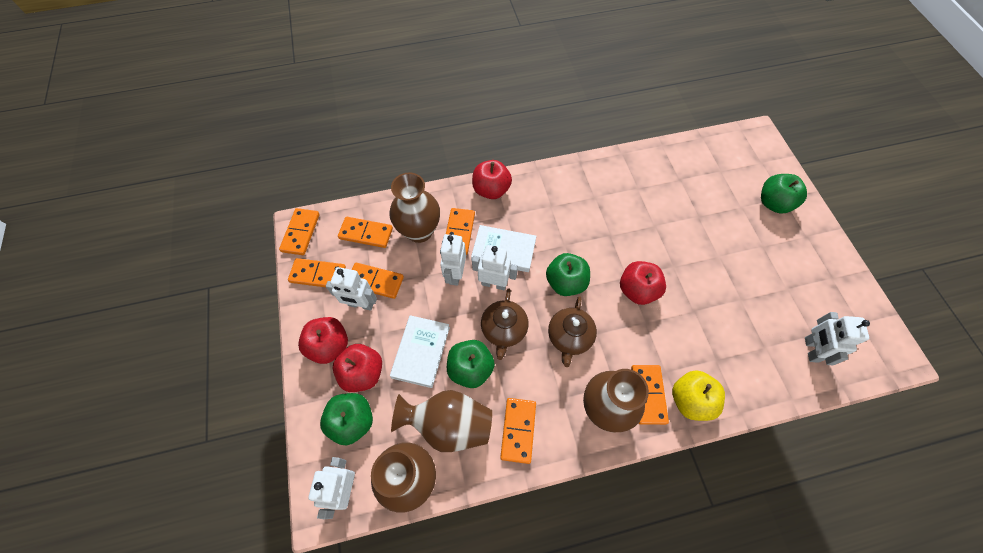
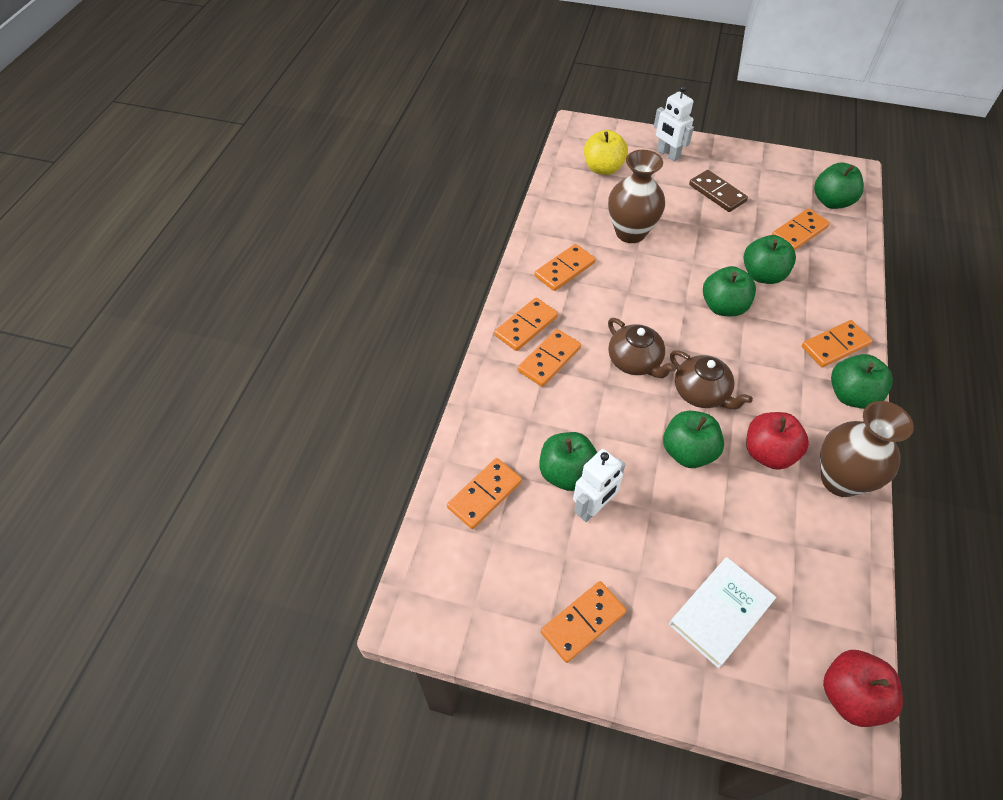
brown domino: none = 0 -> [689,170,748,212] = 1
brown vase: [371,442,436,513] [389,173,440,243] [391,390,492,452] [583,369,649,432] = 4 -> [608,150,665,243] [820,401,914,497] = 2
green apple: [320,393,373,446] [447,340,495,388] [546,253,590,296] [761,174,807,214] = 4 -> [540,432,597,491] [663,411,724,468] [703,266,756,316] [744,235,796,284] [814,163,864,209] [831,354,893,409] = 6
red apple: [298,317,348,364] [333,344,382,392] [472,160,512,199] [620,261,666,305] = 4 -> [746,412,809,470] [823,650,903,727] = 2
white book: [390,315,450,388] [471,225,536,272] = 2 -> [669,557,776,668] = 1
white robot: [308,457,355,519] [326,267,377,311] [440,234,466,286] [472,245,518,290] [805,312,870,365] = 5 -> [573,449,626,522] [654,86,694,162] = 2

